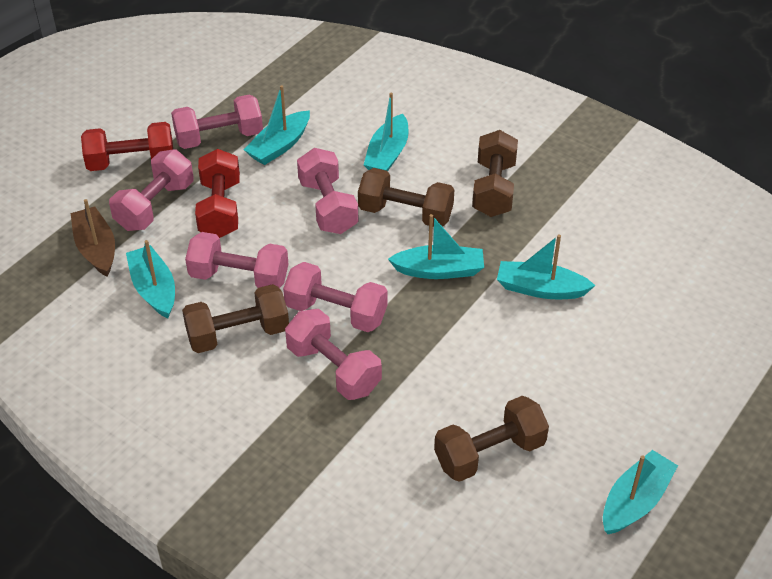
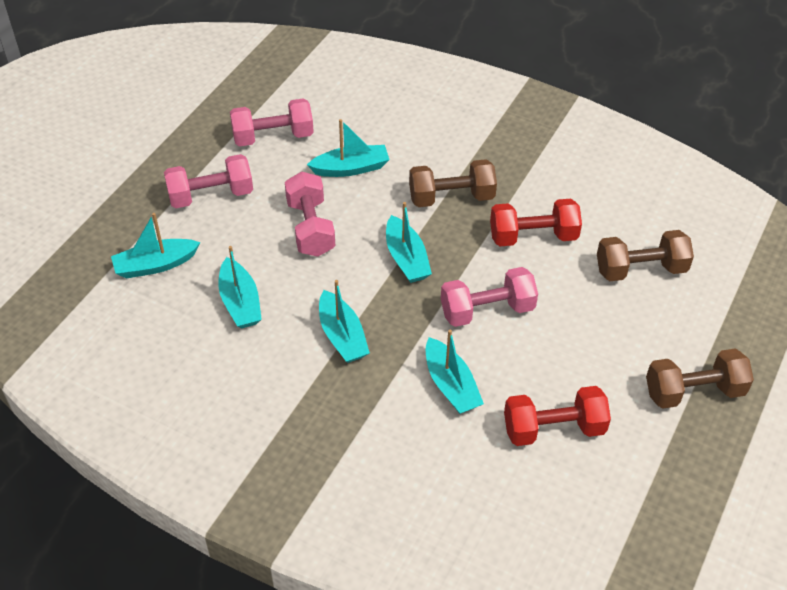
brown boat: [71,199,115,277] = 1 -> none = 0
brown dumbbell: [182,284,289,353] [358,168,454,227] [434,396,549,482] [472,130,518,217] = 4 -> [409,159,497,207] [597,230,694,281] [646,349,754,409] = 3
pink dumbbell: [109,149,194,231] [171,94,263,149] [185,232,288,288] [283,262,388,332] [285,309,382,400] [297,148,359,234] = 6 -> [164,154,253,208] [230,98,314,146] [285,171,335,257] [441,267,538,327] = 4

